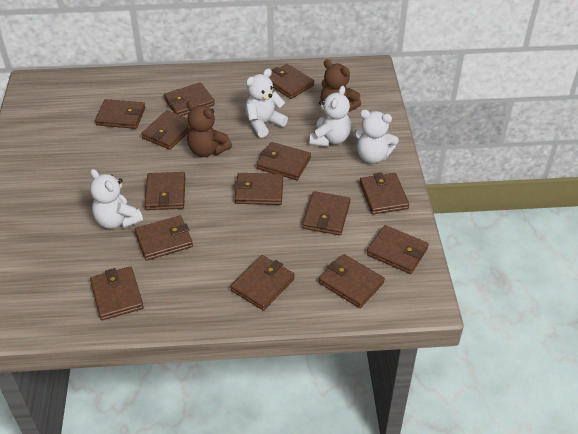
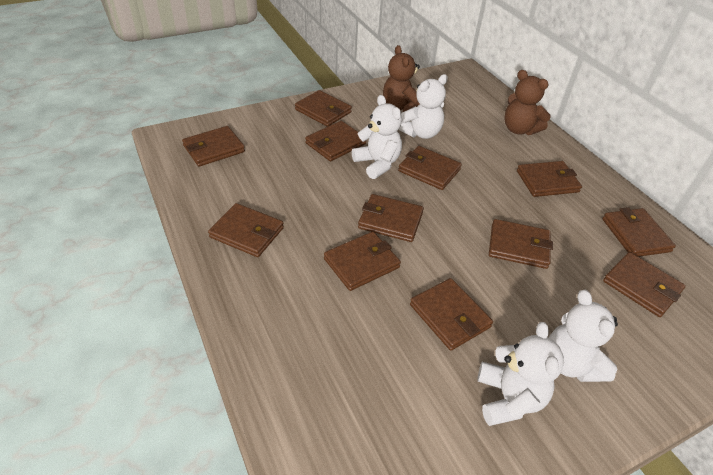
brown wallet: [90,266,144,320] [95,99,145,129] [135,215,193,261] [141,110,189,150] [144,172,186,210] [164,82,215,116] [231,255,295,311] [234,173,283,205] [256,142,311,180] [269,64,314,99] [302,191,351,235] [319,254,385,308] [360,172,409,214] [366,225,429,274] = 14 -> [182,126,245,167] [208,203,284,257] [295,90,352,127] [305,121,366,162] [324,232,401,291] [358,194,424,242] [398,146,462,190] [410,278,493,351] [489,219,553,269] [517,161,582,197] [602,207,676,257] [603,252,686,317] = 12

